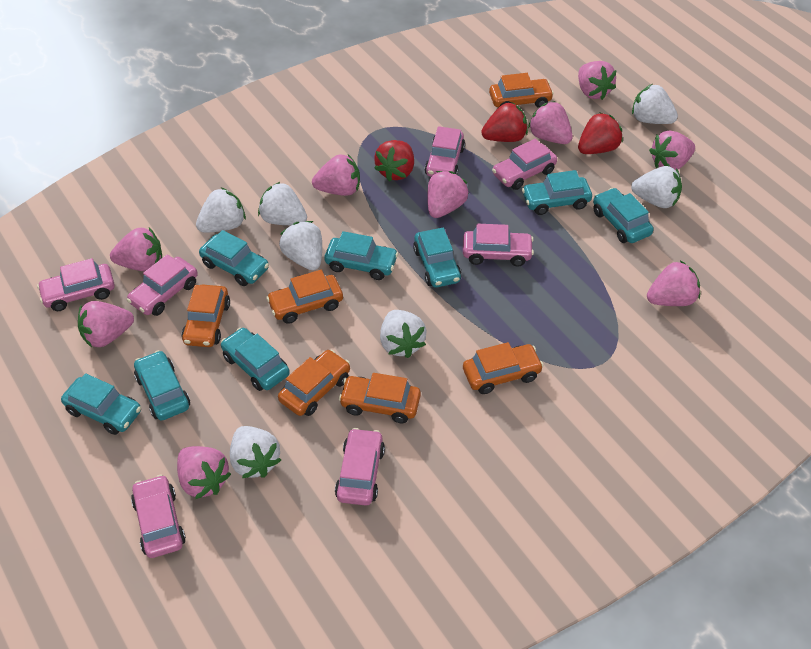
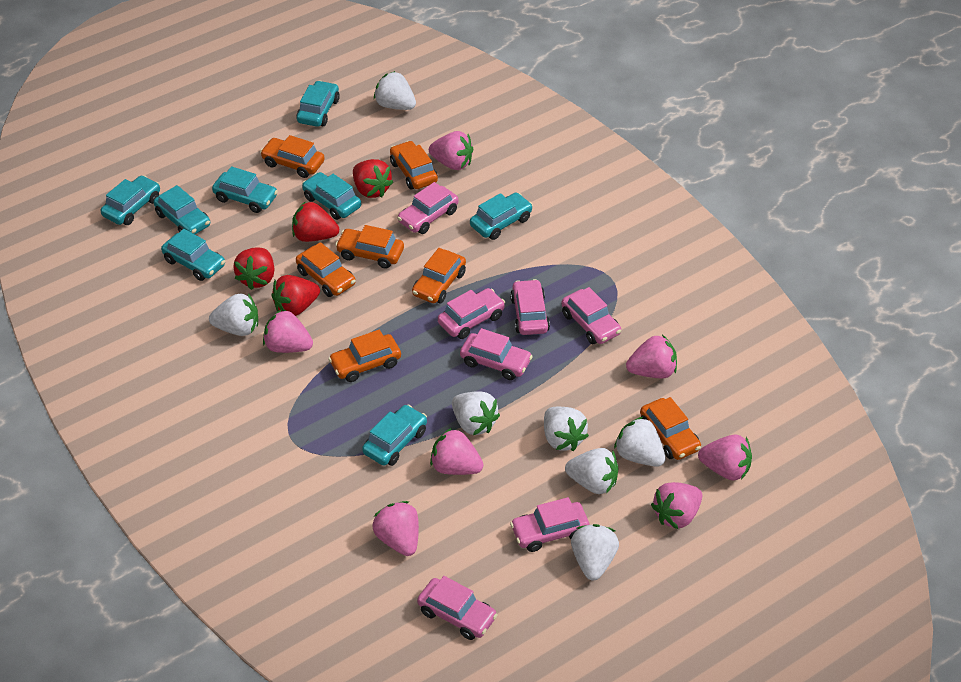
orange car: [182,284,230,347] [266,270,343,324] [278,349,350,416] [339,373,421,423] [463,342,544,394] [489,73,554,108] = 6 -> [260,135,325,178] [296,242,356,297] [328,330,401,382] [335,225,404,269] [390,141,438,190] [412,248,466,303] [640,397,701,460] = 7
pink strawberry: [78,301,134,347] [110,227,162,271] [177,446,231,499] [312,154,360,196] [427,171,469,218] [528,101,573,144] [578,61,617,100] [647,260,700,306] [649,130,695,170] = 9 -> [263,309,313,353] [372,501,419,556] [429,131,473,170] [430,428,483,475] [626,335,677,378] [651,482,702,529] [698,435,752,481] = 7
red strawberry: [374,140,414,182] [481,103,528,142] [578,112,623,154] = 3 -> [233,248,275,290] [272,275,320,316] [292,201,339,242] [353,159,394,198] = 4

